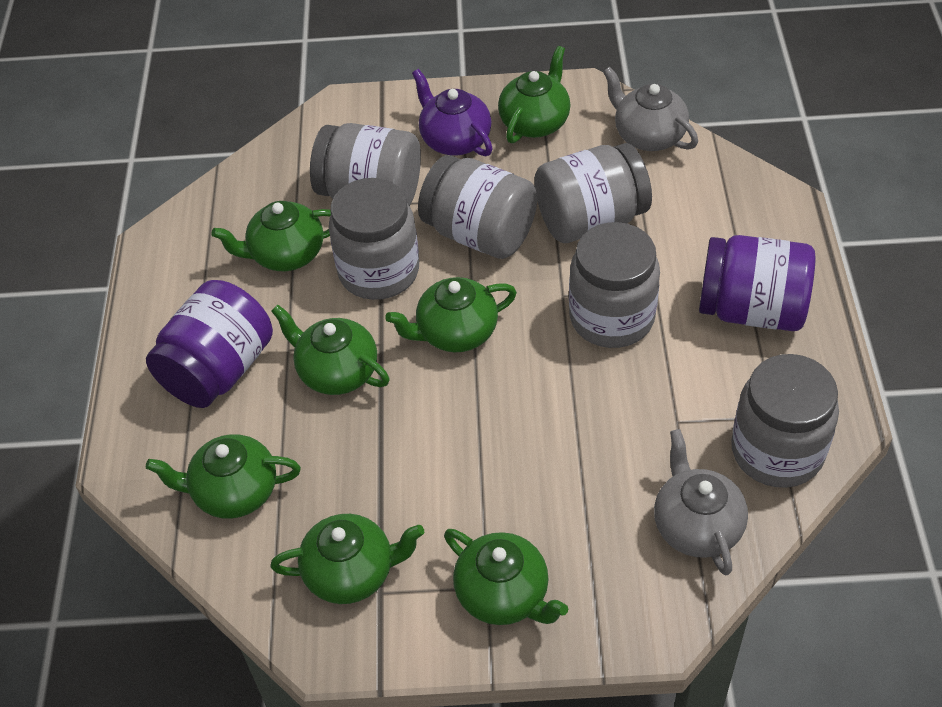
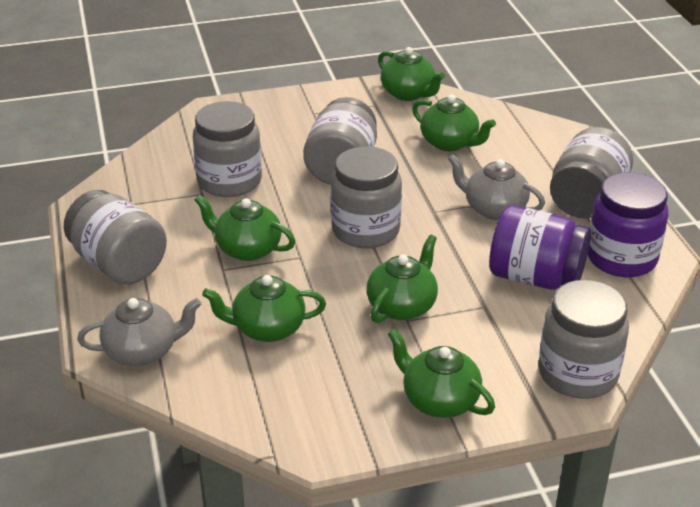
green teapot: [146,434,301,519] [211,201,331,271] [271,305,389,395] [271,514,425,604] [385,277,517,352] [444,529,568,625] [498,46,571,143] = 7 -> [194,195,295,261] [202,275,326,342] [367,235,438,323] [378,47,445,101] [388,329,495,418] [412,95,496,151] = 6
purple teapot: [412,69,493,156] = 1 -> none = 0

